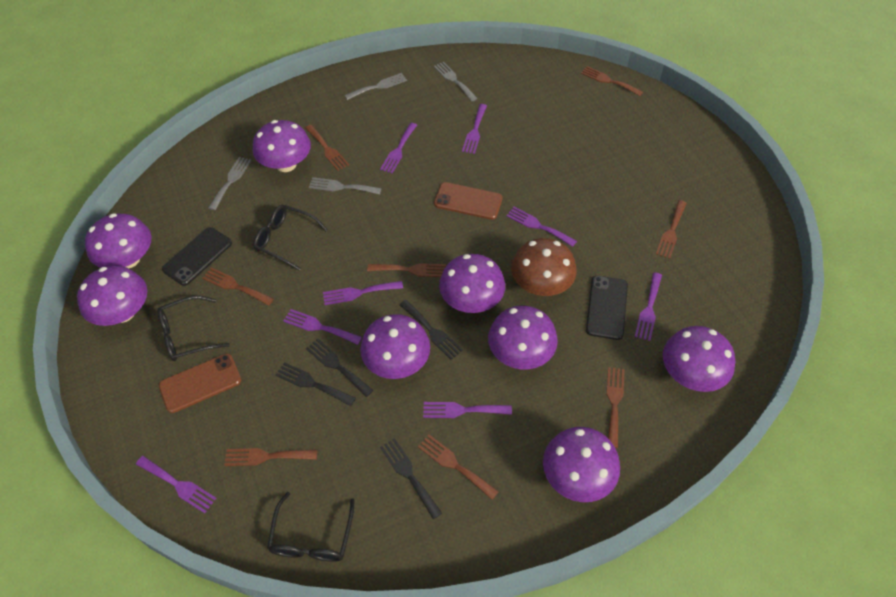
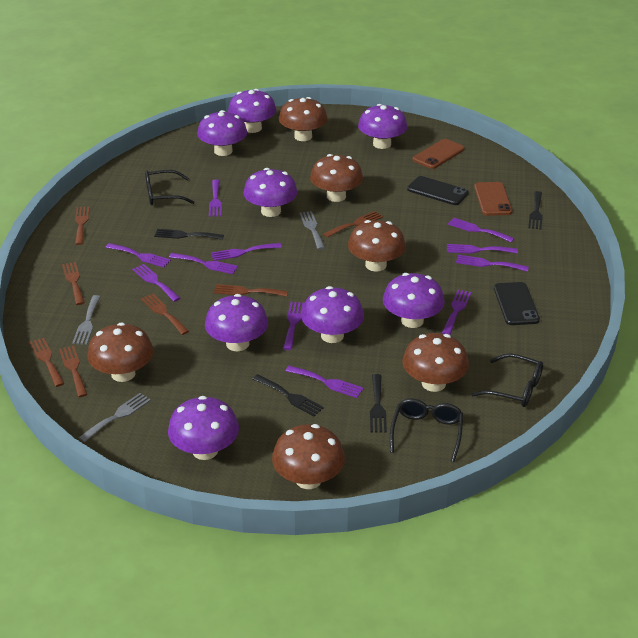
brown fork: [202,267,274,306] [224,448,317,466] [305,125,349,171] [367,263,446,277] [418,435,499,500] [581,66,643,96] [606,367,625,448] [656,200,687,259] = 8 -> [30,338,65,387] [59,345,88,397] [62,262,85,305] [75,207,89,245] [141,294,189,335] [214,284,288,297] [323,211,383,238] = 7
brown mushroom: [511,238,577,296] = 1 -> [87,322,153,382] [272,424,345,489] [279,97,328,141] [310,154,363,202] [348,220,406,272] [402,333,469,392] = 6
grey fork: [208,157,251,210] [309,177,382,194] [344,73,407,100] [434,62,478,101] = 4 -> [72,295,101,345] [79,393,151,442] [299,211,325,250] = 3
purple fork: [136,456,217,513] [283,309,362,345] [323,281,403,305] [380,123,417,173] [423,402,512,418] [462,104,487,154] [506,207,577,247] [635,272,662,341] = 8 -> [105,243,171,267] [132,264,180,302] [169,253,238,274] [209,179,222,217] [211,243,282,261] [283,302,305,350] [286,365,364,398] [442,289,471,335] [447,244,518,254] [448,218,515,243] [456,255,529,272] = 11

